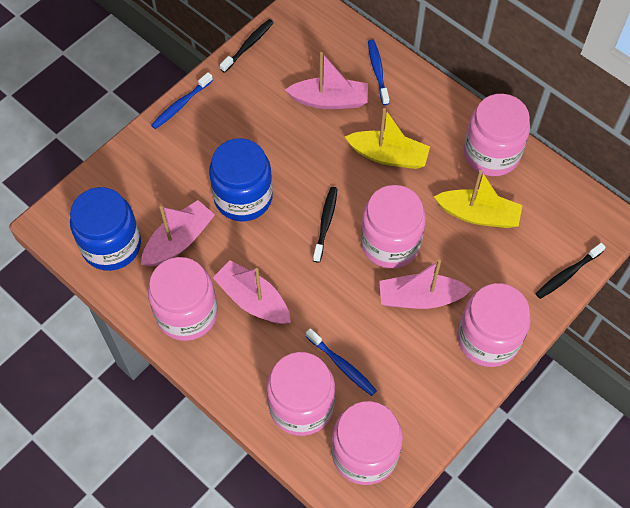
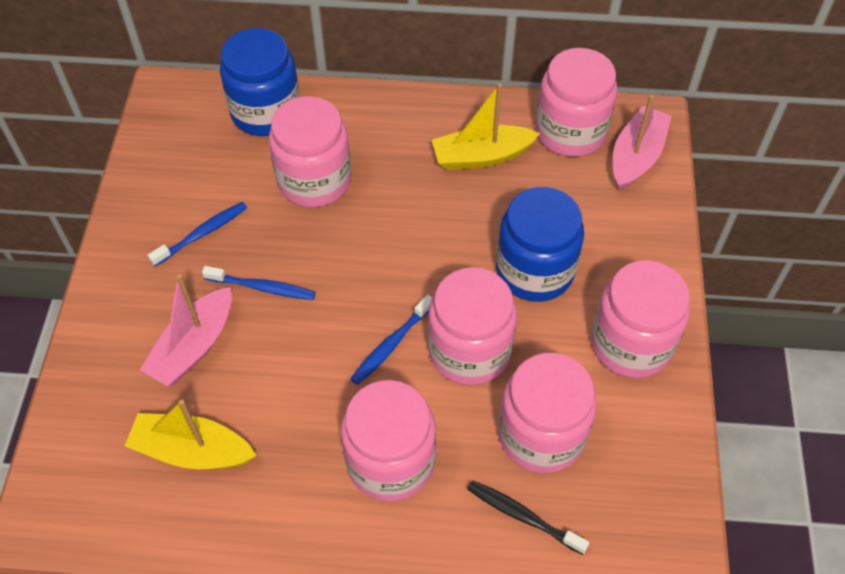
black toothbrush: [220,19,274,73] [313,187,337,263] [535,243,606,299] = 3 -> [467,480,589,555] = 1
pink boat: [141,200,215,267] [213,260,291,324] [285,52,368,109] [379,259,472,309] = 4 -> [140,274,232,387] [613,94,671,191] = 2

